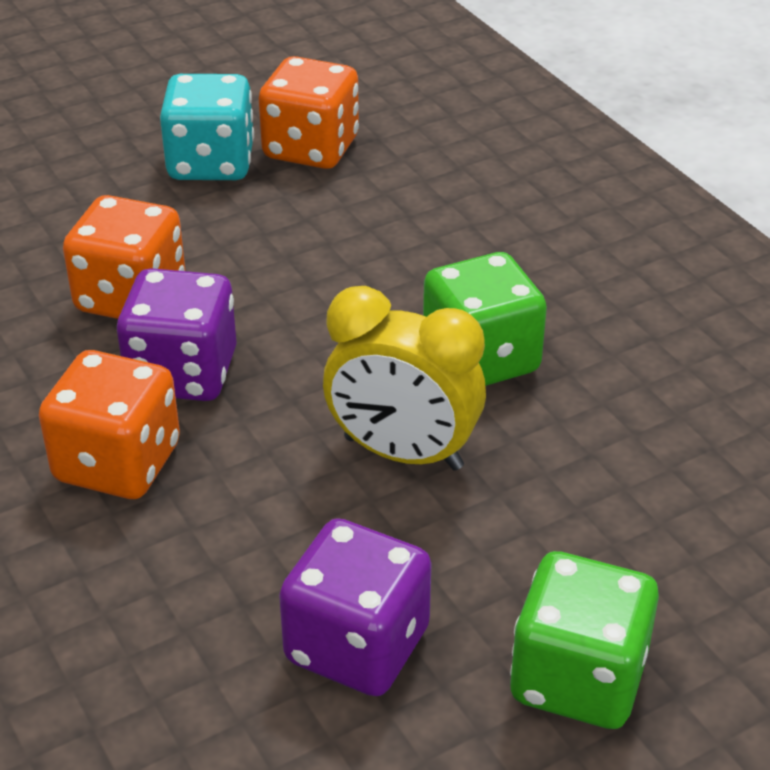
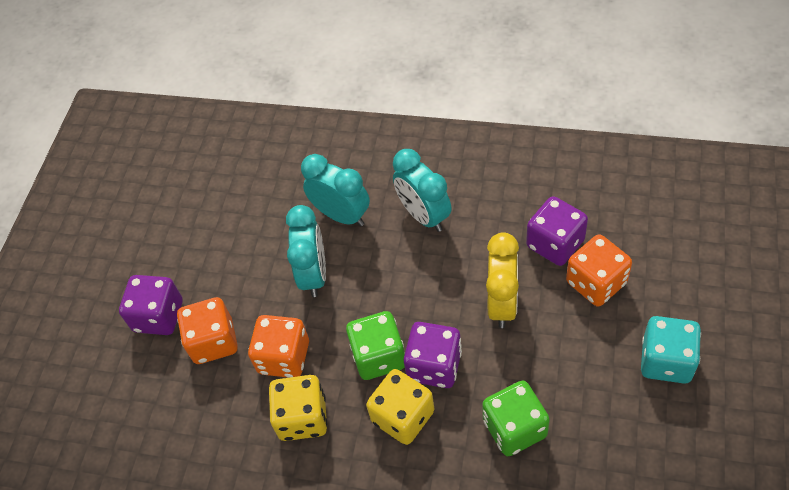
purple dice: [117,268,237,401] [279,518,432,696] = 2 -> [119,275,183,335] [404,322,462,388] [526,196,588,266] = 3
turquoise clock: none = 0 -> [286,205,326,297] [301,154,370,226] [393,149,452,232] = 3
yellow dice: none = 0 -> [269,375,327,441] [366,369,434,445] = 2

